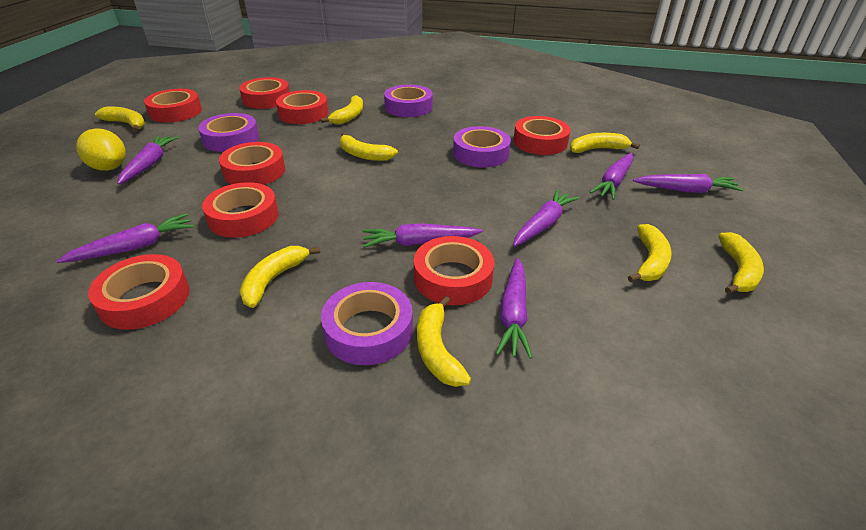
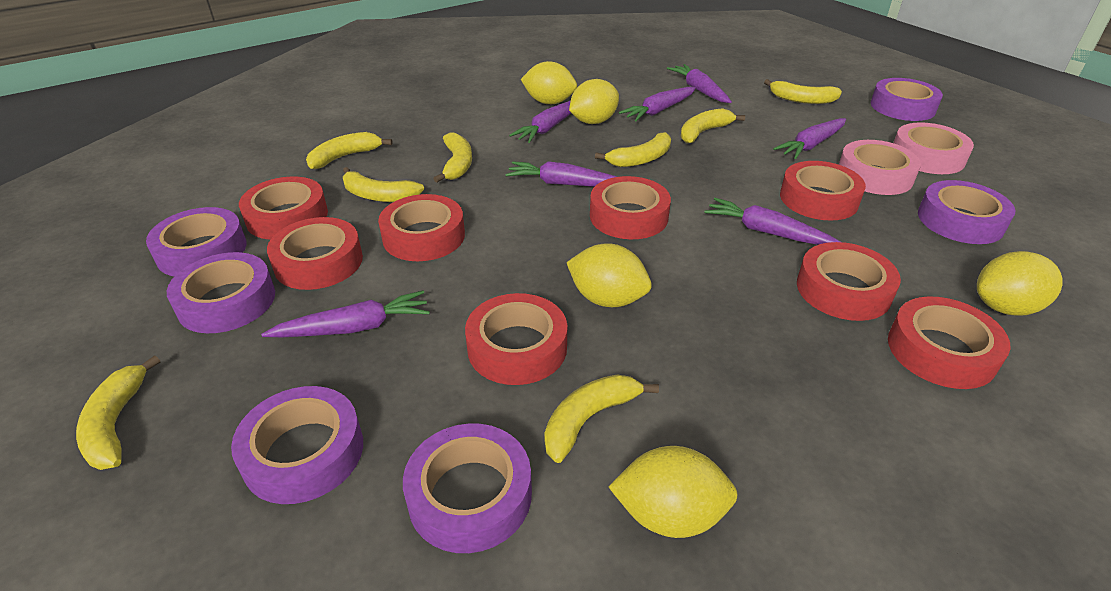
pink tape: none = 0 -> [839,140,921,195] [894,122,974,174] = 2
purple tape: [198,113,259,152] [321,282,413,365] [384,85,433,117] [453,126,511,168] = 4 -> [146,207,246,276] [167,252,275,333] [231,386,363,504] [403,423,532,553] [871,78,943,121] [918,180,1015,244] = 6
yellow lemon: [76,128,126,171] = 1 -> [521,61,577,104] [566,243,652,307] [569,79,619,124] [609,446,738,538] [977,251,1063,315] = 5

